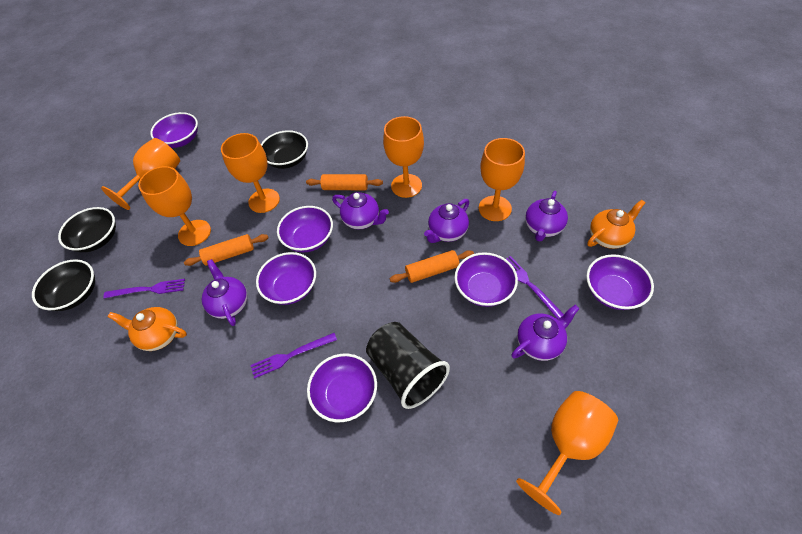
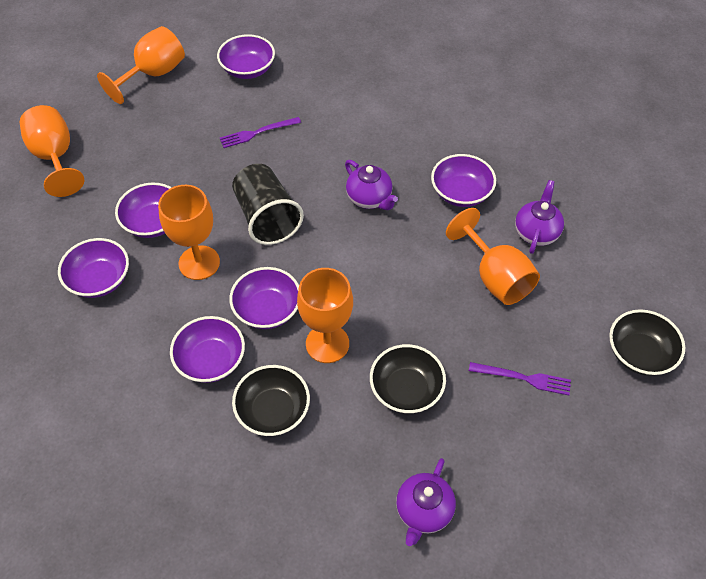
orange goblet: [101,138,180,210] [138,166,211,246] [221,133,280,213] [383,116,424,198] [479,138,525,221] [516,391,618,515] = 6 -> [20,105,84,197] [97,26,185,104] [158,185,220,280] [297,268,353,363] [446,208,540,305] = 5
orange rolling pin: [184,234,269,266] [306,174,383,190] [390,250,474,283] = 3 -> none = 0
orange teapot: [108,307,187,351] [587,200,645,249] = 2 -> none = 0
purple fork: [103,279,185,299] [251,333,337,379] [506,256,564,319] = 3 -> [220,117,301,148] [469,362,571,395] = 2
purple teapot: [202,259,247,326] [332,192,389,230] [424,199,469,243] [511,305,579,361] [525,191,568,242] = 5 -> [345,160,398,210] [396,458,456,546] [515,180,564,254] = 3

